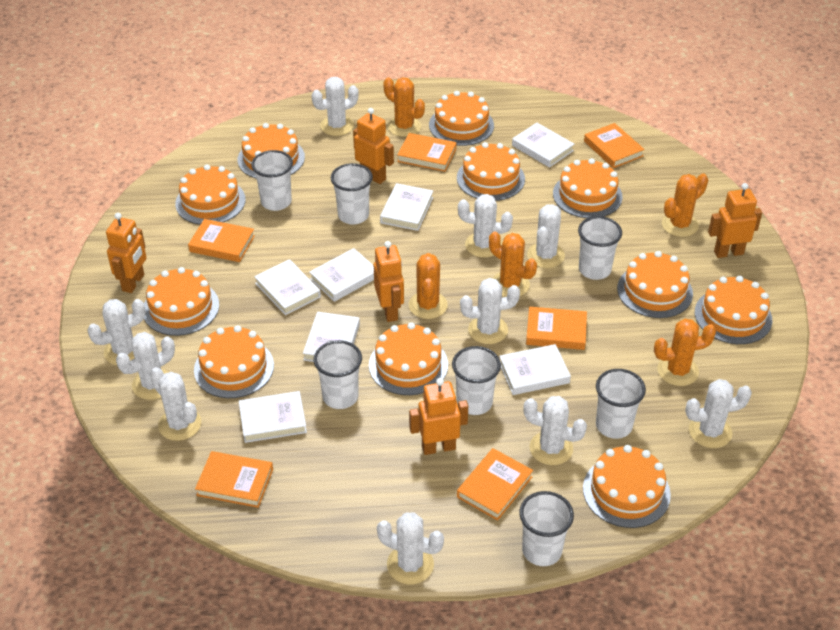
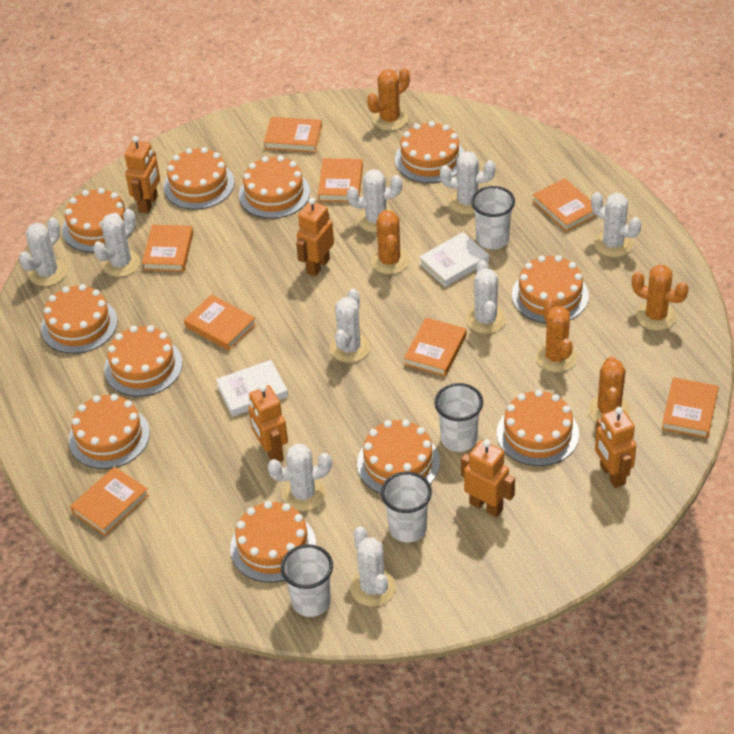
orange book: [188,219,255,262] [195,451,273,508] [397,133,456,172] [457,448,533,521] [526,307,587,350] [584,123,645,168] = 6 -> [70,467,149,536] [142,224,193,272] [184,294,256,351] [264,117,322,153] [318,158,363,202] [404,318,466,377] [532,178,596,232] [662,377,719,438] = 8
white book: [239,391,307,443] [254,259,321,315] [303,312,360,362] [309,248,374,302] [380,183,433,231] [499,344,571,395] [512,123,574,168] = 7 -> [216,360,288,417] [419,232,489,287] = 2
white cactus: [87,299,146,365] [116,332,175,400] [150,367,201,441] [312,77,359,136] [377,512,444,584] [458,194,513,258] [460,278,520,344] [523,396,587,465] [527,204,565,268] [685,379,752,448] = 10 -> [19,217,67,286] [93,209,140,277] [268,444,332,511] [330,289,370,363] [347,169,402,232] [350,526,396,606] [440,151,495,215] [466,260,506,334] [591,192,641,257] = 9
white cup: [251,150,293,211] [314,340,362,409] [331,163,373,225] [452,346,501,415] [519,491,574,566] [578,216,622,280] [596,369,646,439] = 7 -> [281,544,333,617] [381,472,432,542] [434,383,483,452] [471,186,515,249] = 4

